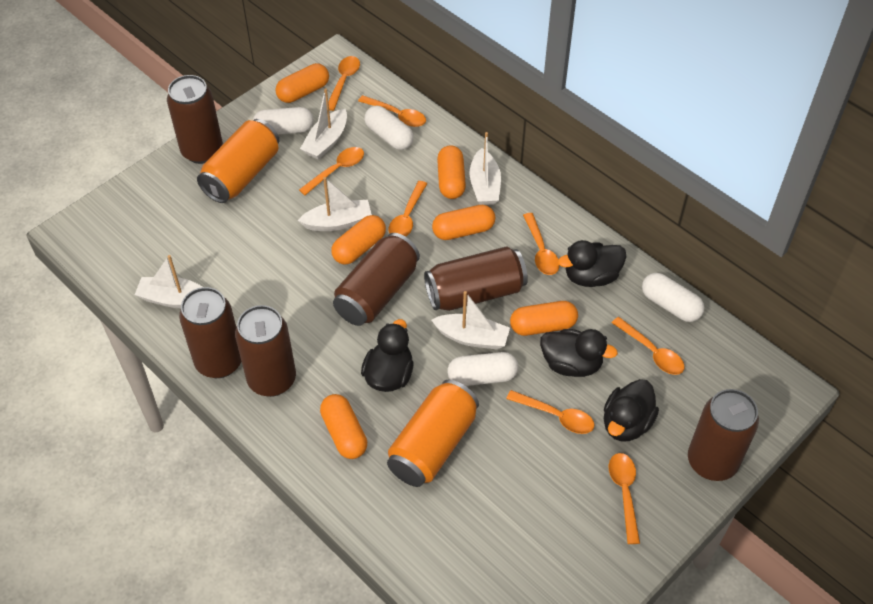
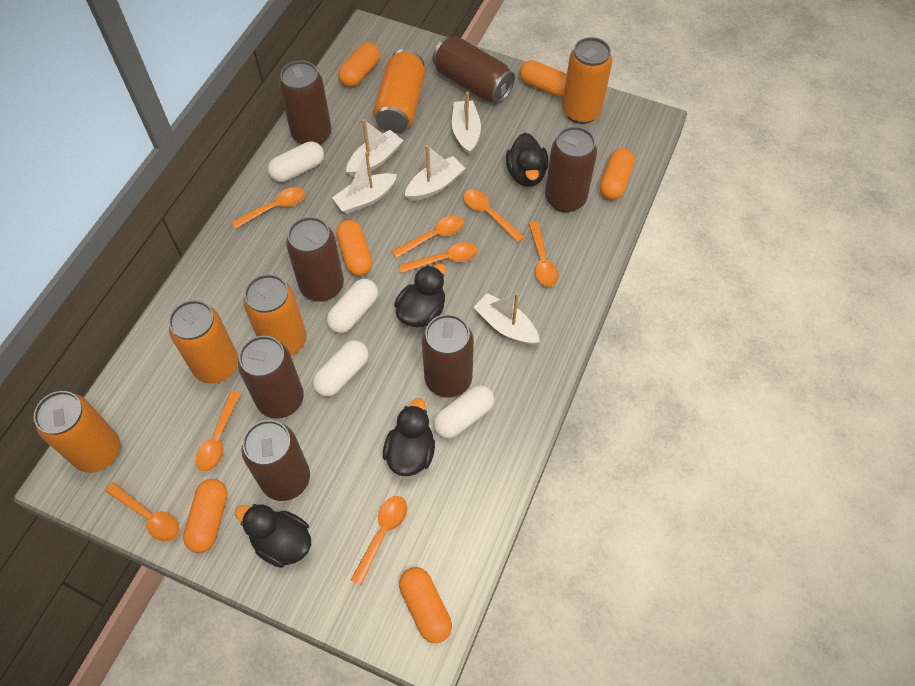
brown can: [167,75,223,164] [179,287,241,378] [235,305,296,397] [333,233,420,326] [424,246,528,311] [688,389,759,481] = 6 -> [238,336,304,419] [241,420,310,501] [279,60,331,145] [286,217,344,302] [422,314,474,397] [432,36,515,104] [545,126,597,213] = 7
orange can: [197,119,279,203] [387,380,479,487] = 2 -> [34,391,120,473] [169,300,239,384] [243,274,306,356] [373,49,425,133] [562,37,612,124] = 5

